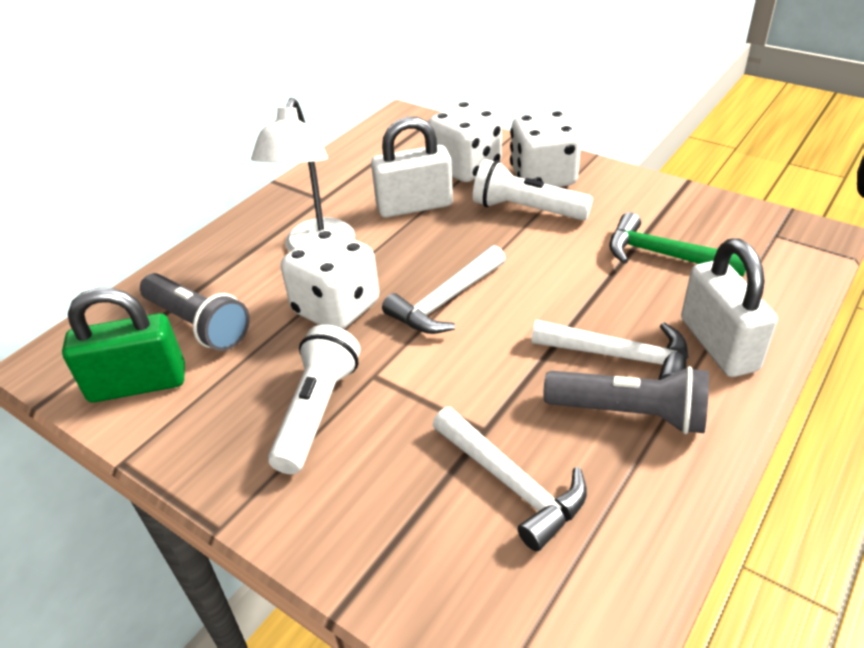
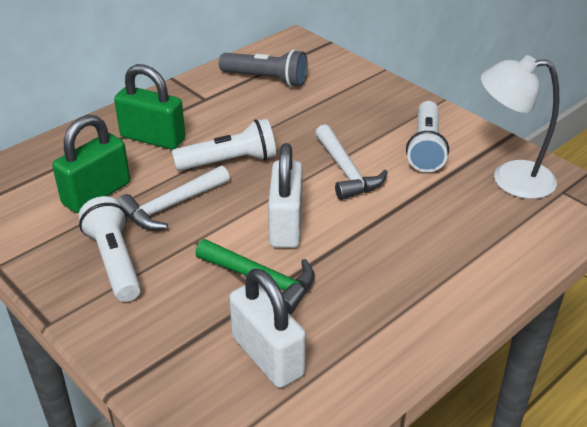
green padlock: [62,288,185,403] = 1 -> [52,115,130,213] [114,64,185,150] = 2
grey flashlight: [140,273,250,351] [543,366,709,434] = 2 -> [219,49,308,87] = 1
white dice: [281,229,379,329] [428,102,502,182] [510,111,581,187] = 3 -> none = 0
white flashlight: [268,325,361,474] [473,159,593,220] = 2 -> [79,196,141,302] [172,119,276,171] [406,101,449,172] = 3
white hammer: [382,245,506,334] [433,407,587,551] [531,320,689,380] = 3 -> [117,166,230,230] [315,124,388,200] = 2

